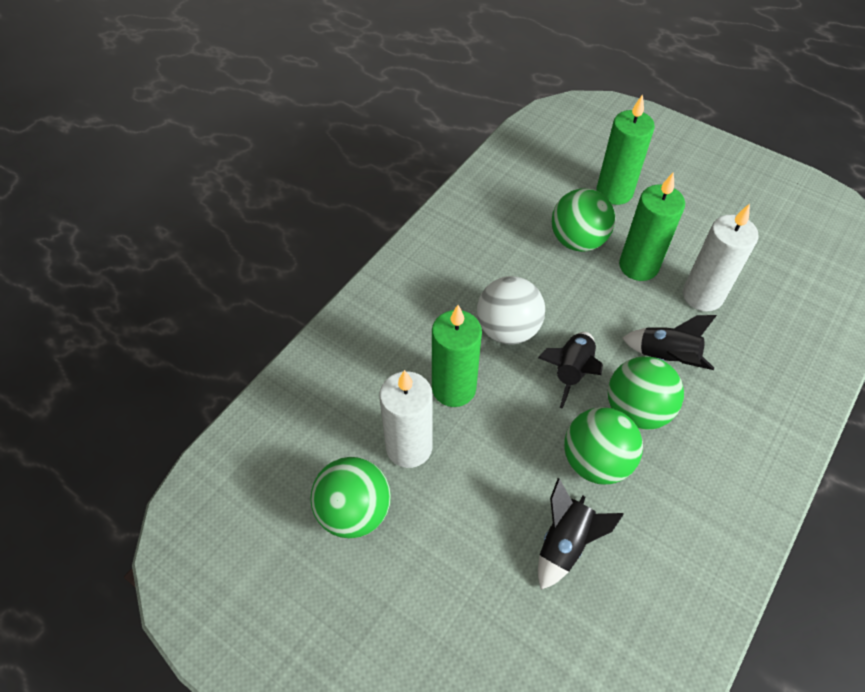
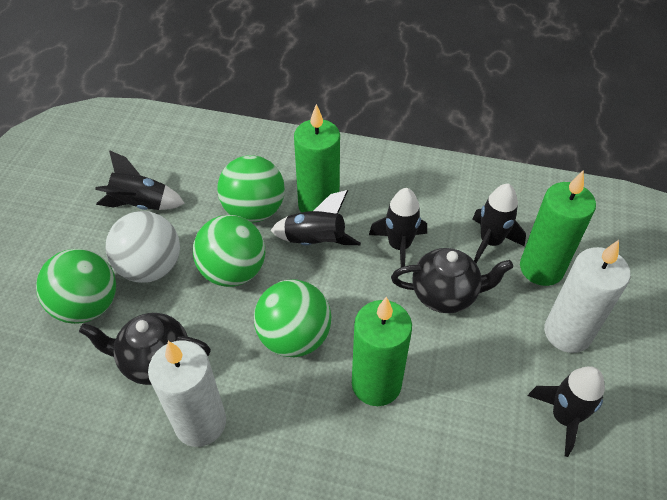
black rocket: [538,332,603,409] [538,478,624,590] [622,315,717,370] = 3 -> [95,150,185,210] [270,190,361,245] [369,188,427,267] [472,183,526,263] [528,366,605,457] = 5
black teapot: none = 0 -> [79,313,211,385] [391,248,513,313] = 2

